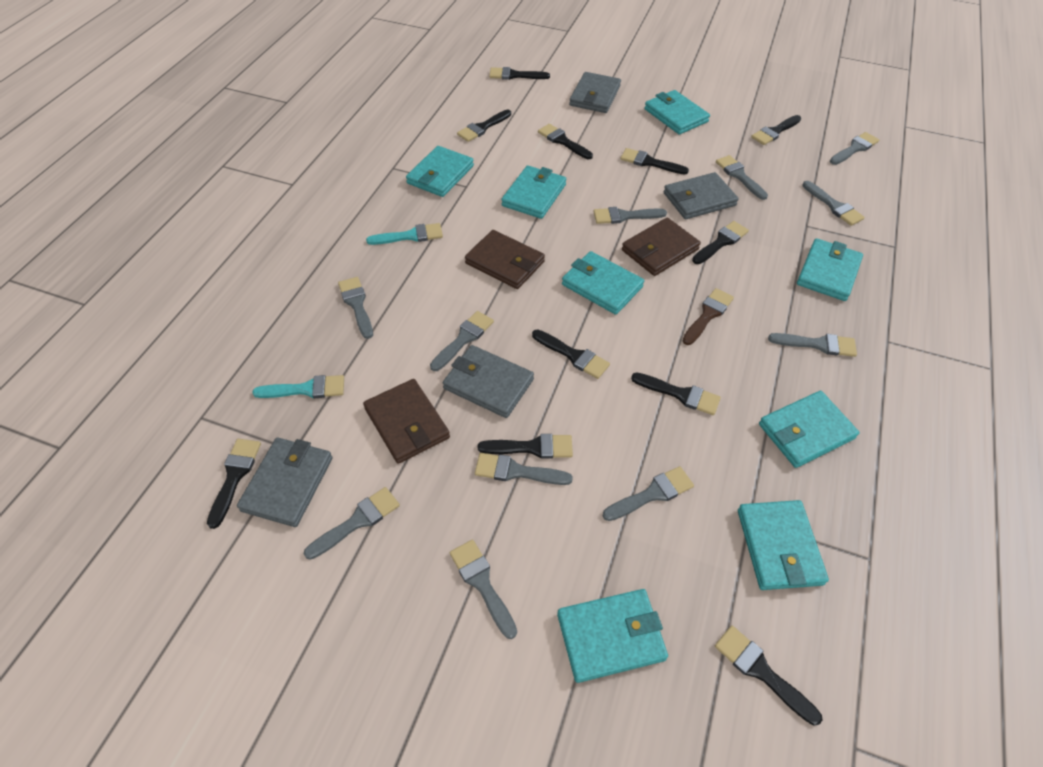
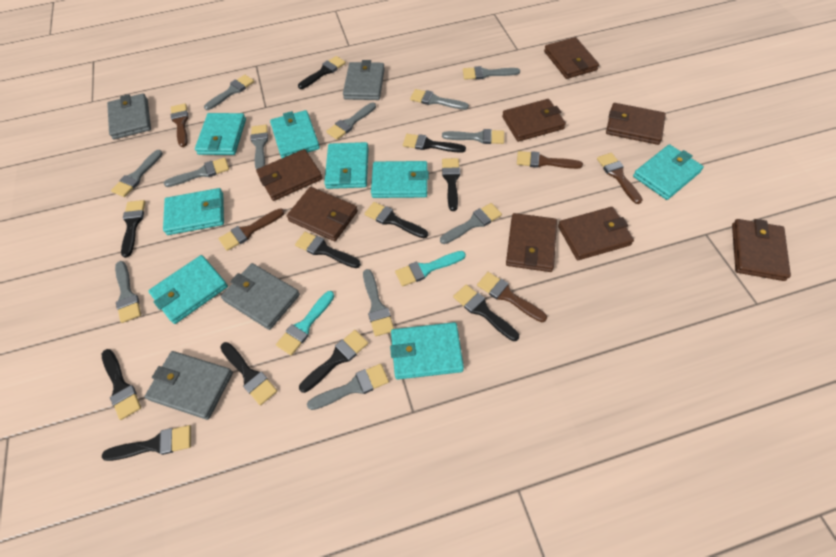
brown brush: [683,288,734,345] = 1 -> [171,103,189,147] [219,208,285,251] [477,272,547,322] [517,151,583,169] [597,153,643,204] = 5
brown wallet: [363,379,450,464] [465,230,545,289] [622,218,701,276] = 3 -> [256,149,323,201] [287,187,358,241] [502,99,566,142] [506,213,557,272] [544,37,599,79] [558,207,634,260] [606,103,666,145] [732,219,791,281] = 8
grey brush: [304,487,400,560] [338,277,373,339] [430,311,494,371] [450,540,517,639] [475,453,573,485] [593,207,667,224] [603,466,694,521] [716,155,768,200] [768,333,857,357] [802,181,865,226] [830,132,879,165] = 11 -> [111,150,163,197] [115,261,141,323] [164,158,229,187] [204,74,254,110] [251,125,268,170] [307,364,389,410] [326,103,376,140] [363,269,394,336] [410,89,469,110] [440,203,502,244] [442,129,504,144] [463,66,520,80] = 12

